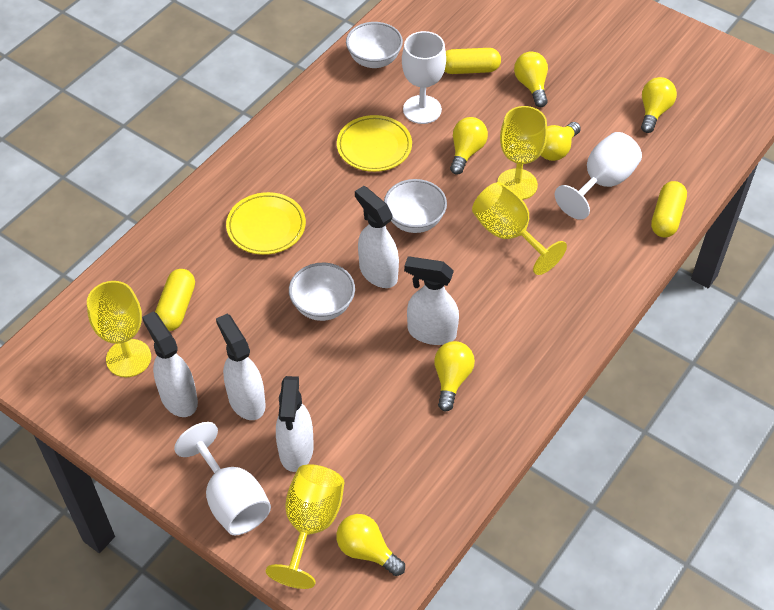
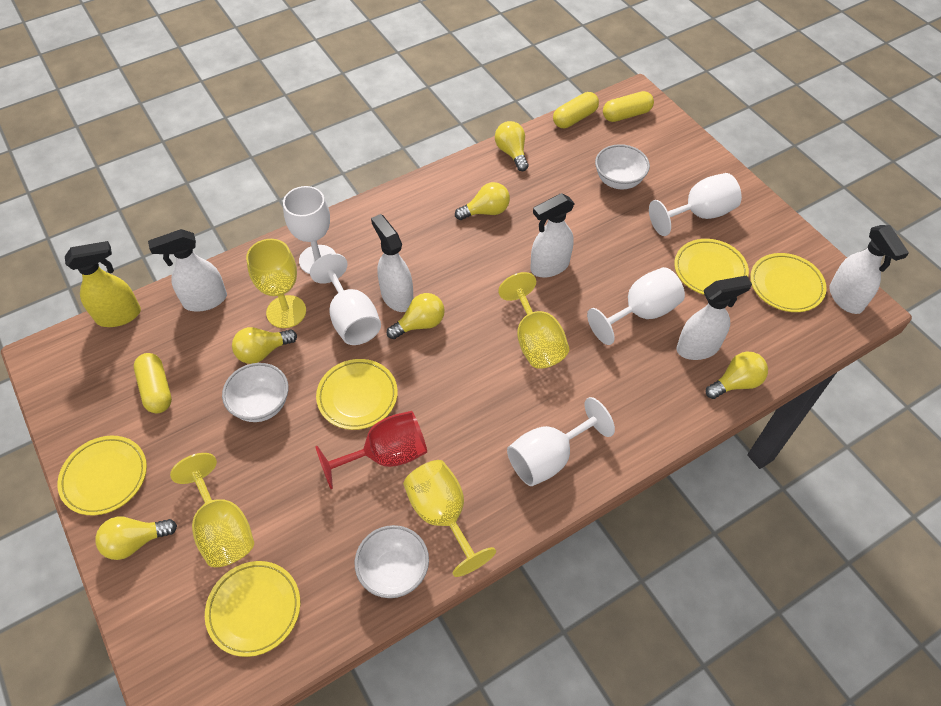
red goblet: none = 0 -> [315,411,427,489] = 1
white goblet: [174,422,271,535] [402,31,446,124] [555,132,642,220] = 3 -> [283,186,335,274] [310,253,381,345] [507,397,615,486] [587,267,685,345] [649,173,742,236] = 5
yellow plate: [226,192,306,255] [337,115,412,172] = 2 -> [58,436,147,515] [205,561,300,657] [316,359,398,430] [674,239,749,295] [750,253,827,312] = 5
yellow spray bottle: none = 0 -> [65,241,141,327] = 1

